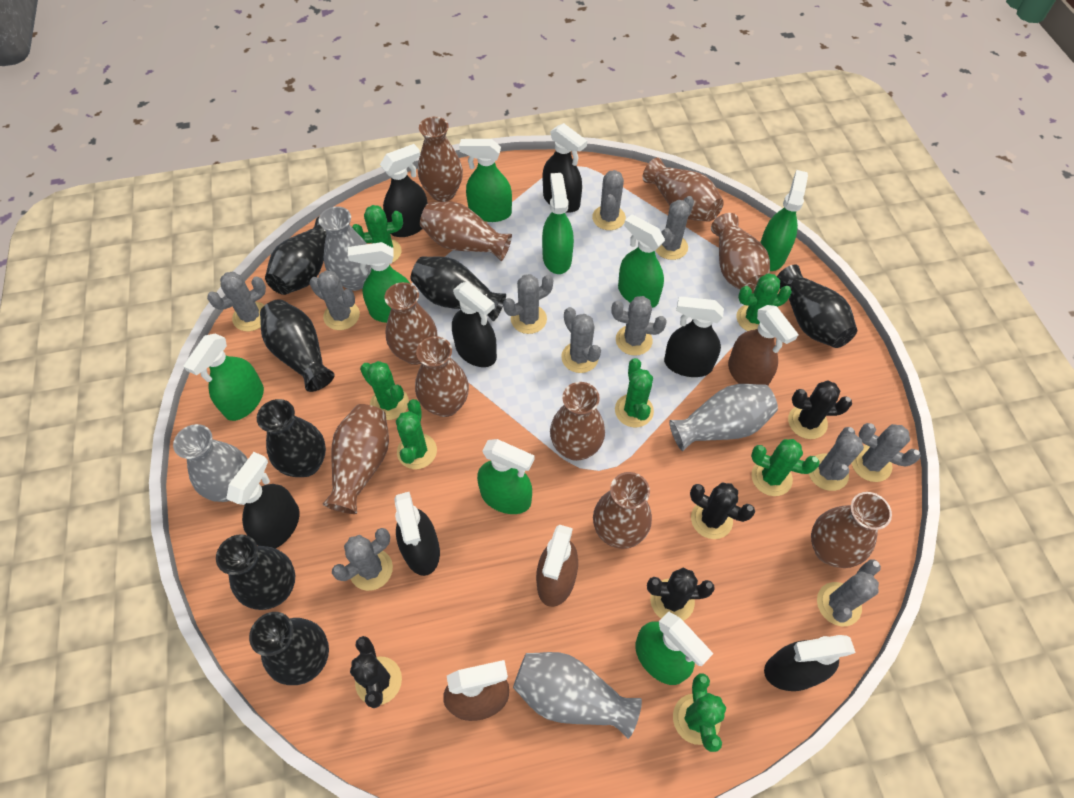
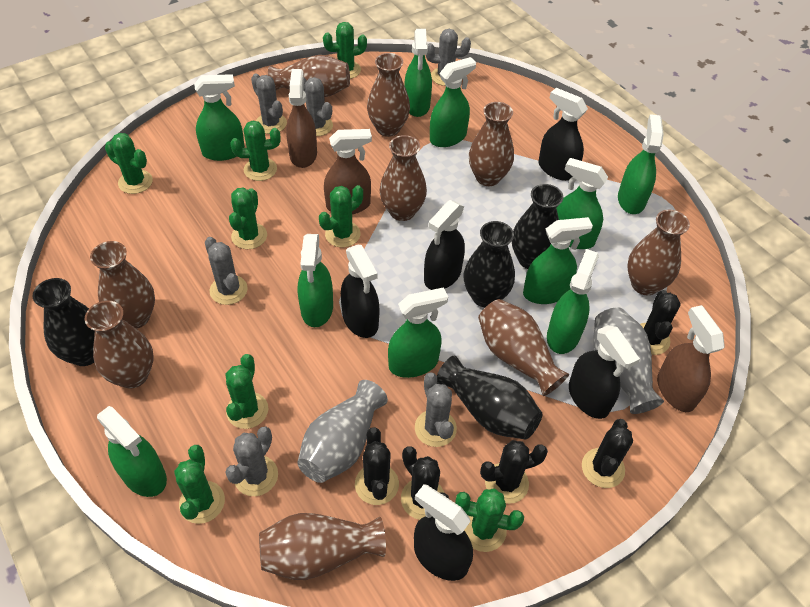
black cactus: [350,636,402,708] [647,568,715,621] [690,482,755,539] [788,381,852,439] = 4 -> [355,427,399,505] [401,446,449,520] [480,440,548,504] [582,419,633,488] [640,290,681,355] = 5
black spray bottle: [226,452,300,549] [380,144,428,237] [394,492,440,576] [452,282,497,367] [543,123,587,213] [664,297,724,377] [764,635,856,691] = 7 -> [341,245,379,338] [414,484,473,581] [424,200,465,290] [538,88,588,181] [569,325,640,419] = 5
black vase: [216,534,295,610] [249,612,329,685] [257,399,326,477] [260,299,335,392] [265,217,327,295] [411,257,506,321] [777,264,857,348] = 7 -> [33,278,95,366] [437,356,543,440] [463,221,515,307] [512,184,563,269] = 4
brown vase: [323,404,389,514] [385,282,437,365] [415,336,469,417] [418,117,463,202] [420,202,512,261] [550,382,605,461] [593,472,652,549] [643,158,724,222] [711,213,770,294] [811,492,892,568] = 10 -> [85,301,153,388] [90,241,155,329] [259,513,386,580] [268,55,350,97] [367,53,410,137] [379,135,427,221] [469,102,514,186] [478,299,569,396] [627,210,690,295] = 9
green cactus: [352,205,403,263] [360,361,409,420] [396,399,437,469] [615,358,654,427] [673,673,726,752] [736,273,792,331] [751,439,820,496] = 7 -> [105,133,153,194] [174,445,225,524] [226,354,268,429] [229,188,267,249] [230,121,281,181] [319,185,363,247] [323,22,367,79] [455,488,524,552] = 8
green spray bottle: [183,334,264,421] [348,242,410,323] [459,139,512,222] [477,439,534,514] [542,173,574,274] [618,214,665,308] [635,612,714,685] [760,170,808,271] = 8 -> [97,406,167,497] [194,74,245,161] [298,234,333,327] [388,287,448,378] [404,29,432,117] [430,57,476,147] [523,217,593,304] [547,249,599,354] [556,158,608,249] [618,114,664,214] = 10
grey cactus: [207,272,266,331] [310,271,360,330] [332,528,393,591] [503,274,553,334] [561,307,601,373] [592,170,626,230] [611,296,667,356] [655,196,694,260] [809,427,864,491] [817,559,881,626] [852,423,921,482] = 11 -> [205,237,248,305] [225,426,278,496] [251,74,287,134] [303,77,333,136] [415,373,457,447] [426,29,471,86] = 6
grey vase: [173,424,248,502] [319,206,371,291] [513,652,642,739] [669,384,778,451] = 4 -> [297,380,388,483] [593,307,664,414] = 2

